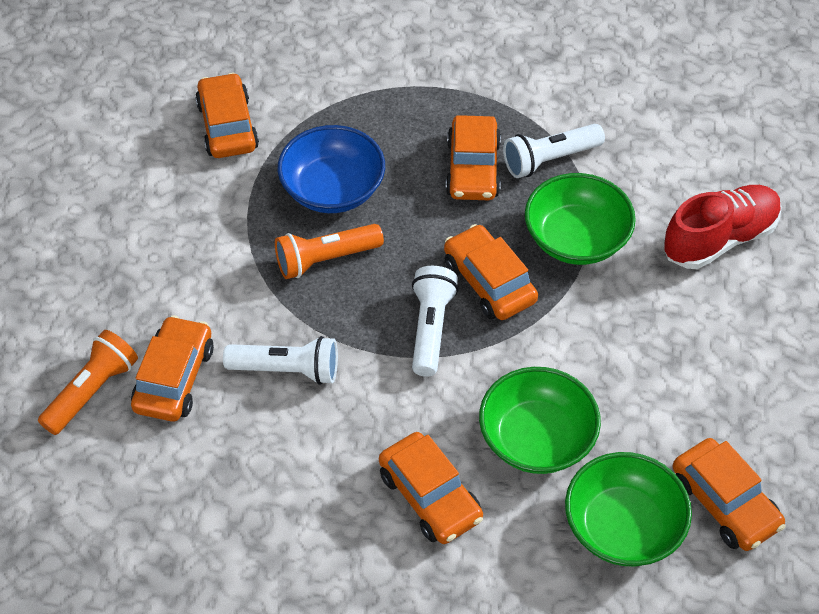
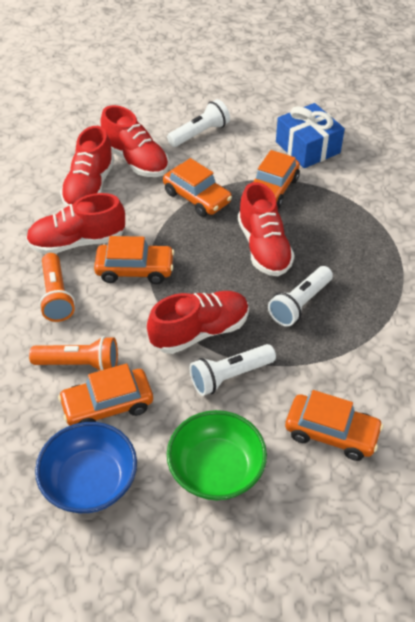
blue gift: none = 0 -> [276,103,345,168] = 1
green bowl: [479,367,601,474] [525,173,636,265] [565,452,692,566] = 3 -> [167,410,267,500] = 1
orange car: [131,315,214,422] [195,73,259,158] [379,432,483,544] [444,224,538,320] [446,115,501,200] [673,438,785,551] = 6 -> [58,363,153,426] [94,236,175,284] [163,158,232,217] [253,150,300,209] [285,390,384,461] = 5
red shoe: [663,185,782,269] = 1 -> [26,193,125,254] [60,126,114,207] [101,105,169,177] [147,291,249,354] [238,182,295,276] = 5

